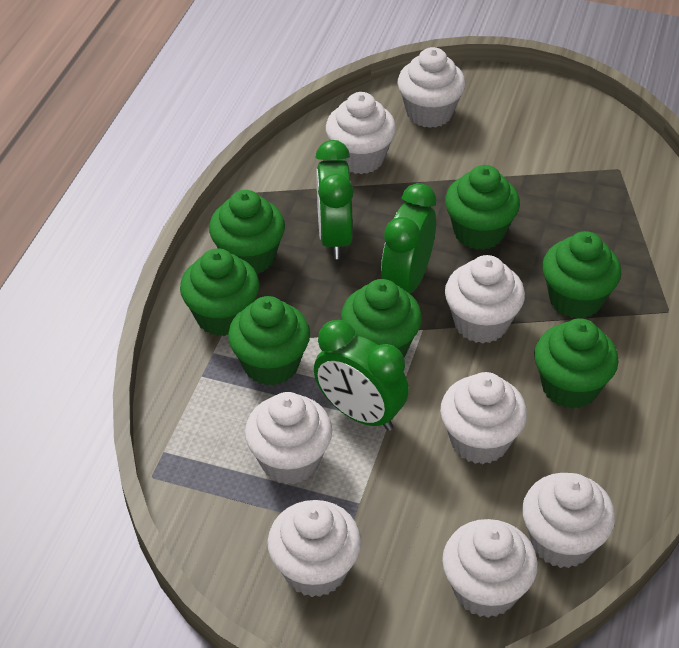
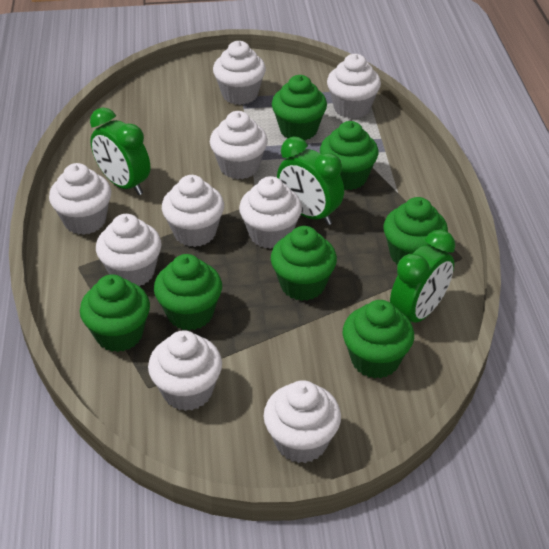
white cupcake: [245,392,332,484] [267,500,361,597] [326,92,396,174] [397,47,465,128] [440,372,527,464] [442,519,538,618] [445,255,525,343] [522,473,615,568] = 8 -> [49,163,111,235] [96,214,162,286] [148,330,222,411] [162,175,224,247] [210,111,268,179] [213,41,266,105] [239,176,302,249] [264,380,341,463] [327,54,381,119] = 9

